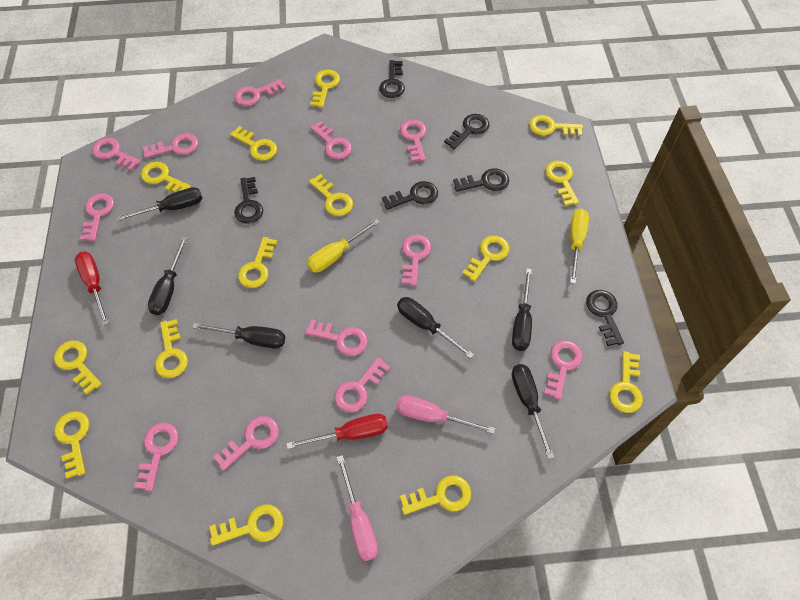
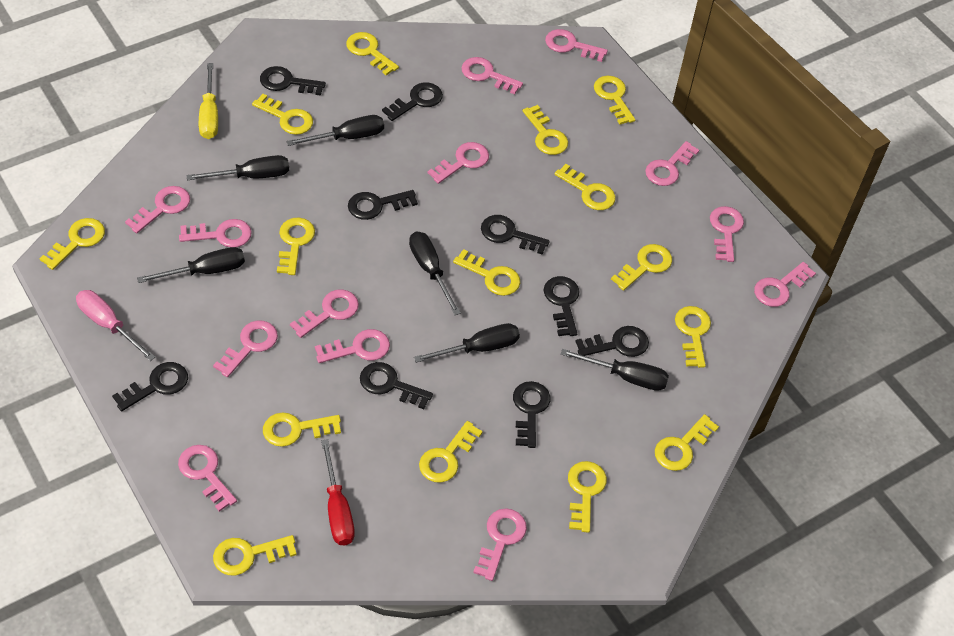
black key: [234,177,263,224] [379,60,405,98] [382,181,438,210] [444,114,490,149] [453,168,509,192] [586,290,624,346] = 6 -> [112,362,188,411] [260,66,326,96] [348,190,418,220] [360,362,433,409] [382,82,443,121] [481,215,550,255] [513,381,550,448] [544,276,580,336] [575,326,649,357] = 9
pink key: [80,193,114,241] [92,138,141,171] [134,423,179,491] [143,133,198,158] [213,416,279,471] [234,79,286,106] [305,319,368,356] [310,120,352,159] [334,357,390,412] [400,120,427,162] [401,234,432,286] [544,340,583,400] = 12 -> [125,186,190,233] [178,445,237,512] [179,219,252,247] [213,320,278,377] [290,289,359,338] [315,329,390,363] [428,142,489,184] [461,57,523,95] [473,508,527,581] [545,29,608,62] [645,141,699,186] [710,206,744,262] [754,262,816,307] = 13
pink screwdriver: [337,455,378,561] [396,395,495,434] = 2 -> [76,290,155,361] = 1
red screwdriver: [75,252,109,326] [287,414,388,449] = 2 -> [321,439,355,545] = 1
yellow key: [54,341,102,394] [54,411,89,479] [141,162,191,192] [155,319,188,378] [209,505,283,546] [230,126,277,161] [238,237,278,288] [309,174,353,216] [310,70,340,108] [400,475,471,515] [462,236,510,282] [529,115,583,136] [545,161,579,206] [609,351,643,413] = 14 -> [40,218,105,270] [213,535,297,576] [252,94,313,135] [263,412,341,447] [277,217,315,275] [346,32,399,75] [419,421,483,483] [453,249,520,296] [523,105,568,155] [555,164,616,210] [568,461,607,533] [594,76,635,125] [611,244,672,291] [655,414,719,471] [675,306,711,368] = 15
yellow screwdriver: [307,219,380,273] [570,209,589,284] = 2 -> [199,63,218,139] = 1

